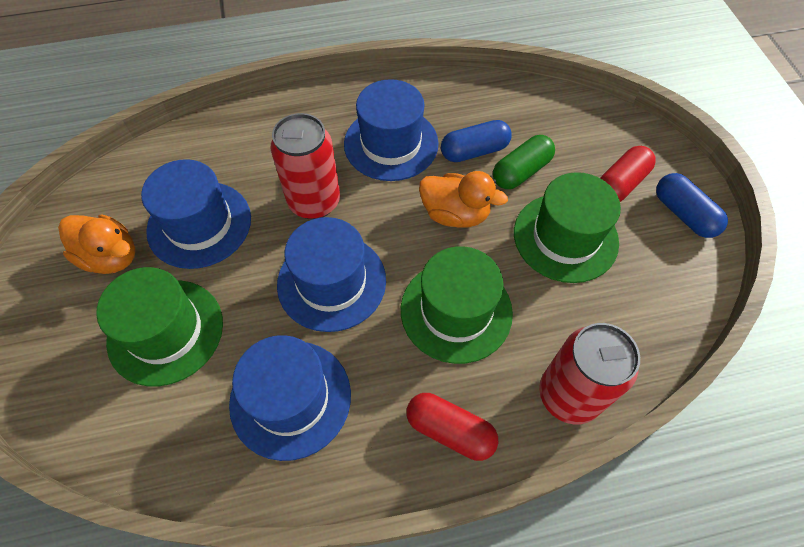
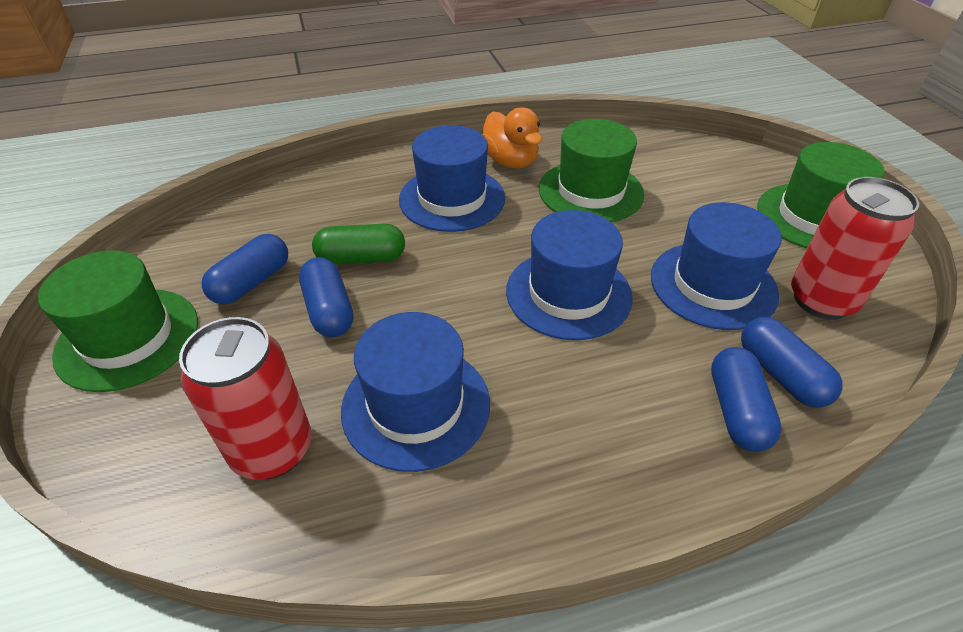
blue capsule: [441,120,512,162] [656,173,728,238] = 2 -> [201,234,288,304] [299,257,354,337] [711,347,782,452] [741,317,843,408] = 4
orange duck: [58,214,135,274] [419,171,508,228] = 2 -> [482,107,542,168] = 1
red capsule: [406,393,498,461] [600,146,656,202] = 2 -> none = 0

